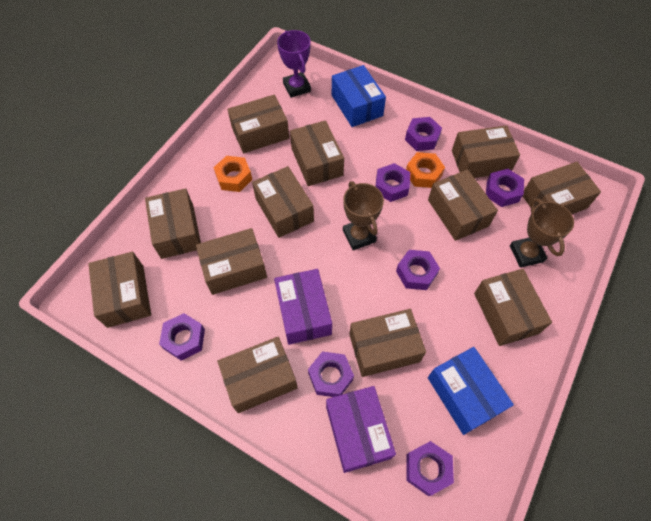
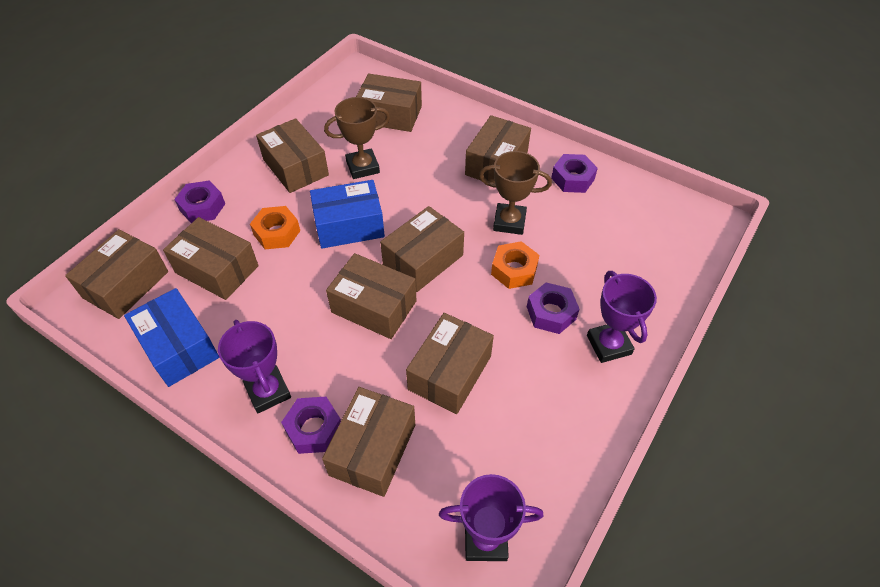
brown box: [88,252,151,328] [145,188,201,259] [196,228,267,295] [217,337,298,413] [227,95,289,153] [252,166,314,238] [290,120,344,186] [349,309,426,377] [428,170,498,241] [452,125,520,178] [474,269,552,346] [523,162,601,214] = 12 -> [65,229,168,319] [163,217,259,300] [256,118,329,193] [322,387,415,497] [326,253,417,339] [356,73,422,132] [380,206,464,292] [406,313,494,414] [465,115,531,183] = 9
purple box: [274,269,332,345] [326,386,396,473] = 2 -> none = 0
purple nut: [159,313,205,361] [308,351,354,397] [376,163,410,202] [396,250,440,290] [405,117,442,151] [406,441,454,496] [486,169,524,207] = 7 -> [174,181,225,223] [281,397,341,454] [527,282,580,334] [551,154,598,193] = 4
purple trophy: [277,30,311,98] = 1 -> [218,320,291,413] [439,474,543,561] [587,271,657,363] = 3

